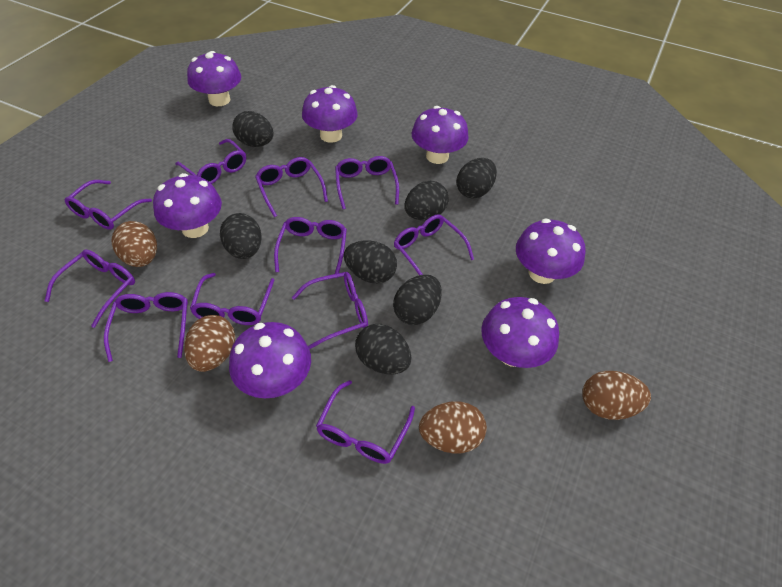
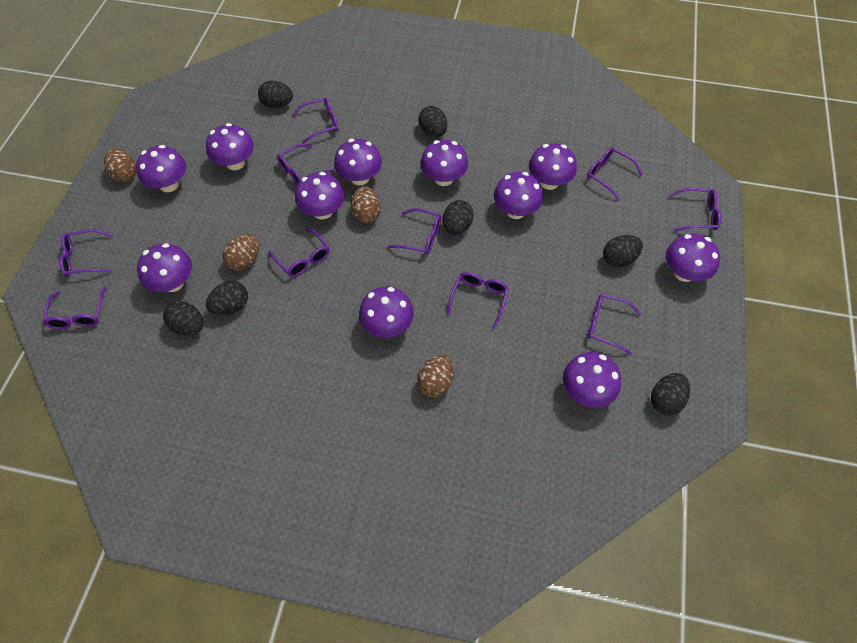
purple glasses: [45,250,135,328] [65,180,152,230] [104,292,188,362] [175,139,246,184] [190,273,274,325] [255,157,328,217] [274,217,347,278] [291,272,368,349] [316,380,415,464] [335,156,399,209] [394,214,474,275] = 11 -> [43,287,107,329] [60,229,113,276] [268,229,329,277] [277,144,335,185] [292,97,339,144] [387,208,441,255] [447,272,509,329] [587,147,643,200] [588,294,641,355] [669,188,721,231] = 10
purple mushroom: [153,173,222,238] [187,51,241,106] [229,322,311,398] [302,85,358,143] [412,106,469,164] [482,297,559,368] [516,219,586,284] = 7 -> [136,145,186,192] [137,243,192,292] [206,123,254,170] [295,172,345,220] [334,139,382,185] [359,287,414,338] [420,140,468,186] [494,172,543,219] [529,143,577,190] [563,352,621,408] [666,234,720,282] = 11

